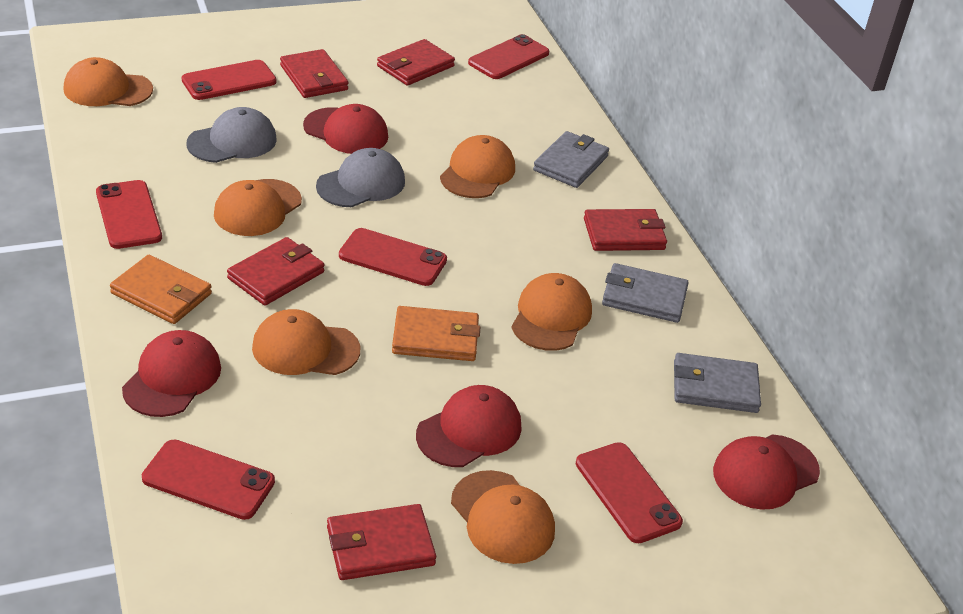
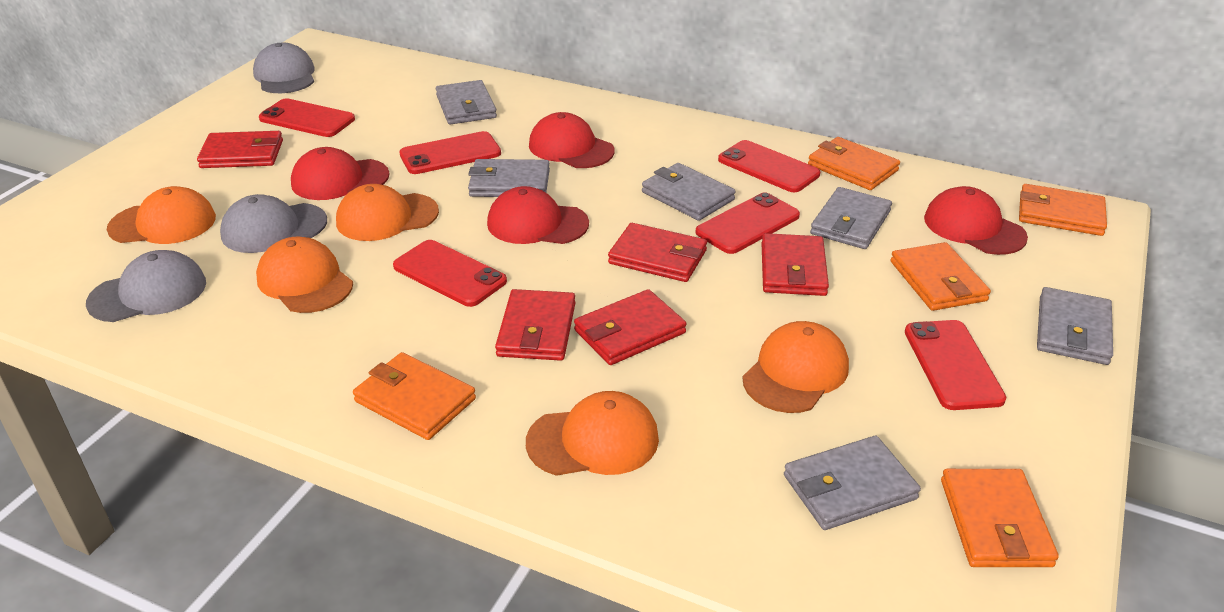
grey cap: [187,107,277,163] [316,148,405,207] = 2 -> [86,250,206,322] [220,194,327,253] [253,43,314,93] = 3
grey wallet: [533,131,609,188] [602,263,689,323] [674,353,761,413] = 3 -> [436,80,497,125] [468,159,550,197] [642,163,736,221] [784,436,921,530] [810,187,892,249] [1037,287,1113,365] = 6
orange cap: [64,57,153,106] [214,179,302,236] [252,309,360,375] [440,135,515,198] [451,470,555,564] [512,273,592,351] = 6 -> [107,186,216,244] [256,237,353,313] [336,184,439,241] [526,391,659,476] [742,321,849,413] = 5
orange wallet: [110,255,212,324] [392,306,480,361] = 2 -> [353,352,476,440] [808,137,900,190] [891,242,991,311] [941,469,1059,567] [1019,184,1107,236] = 5

